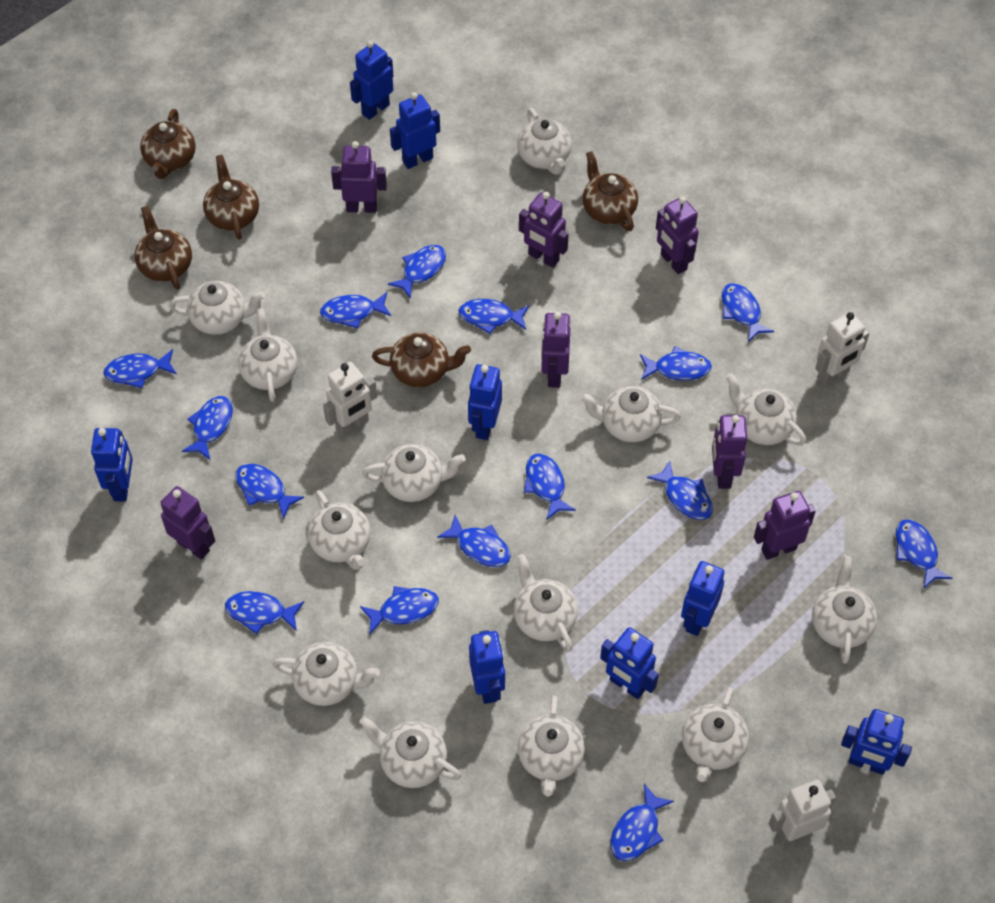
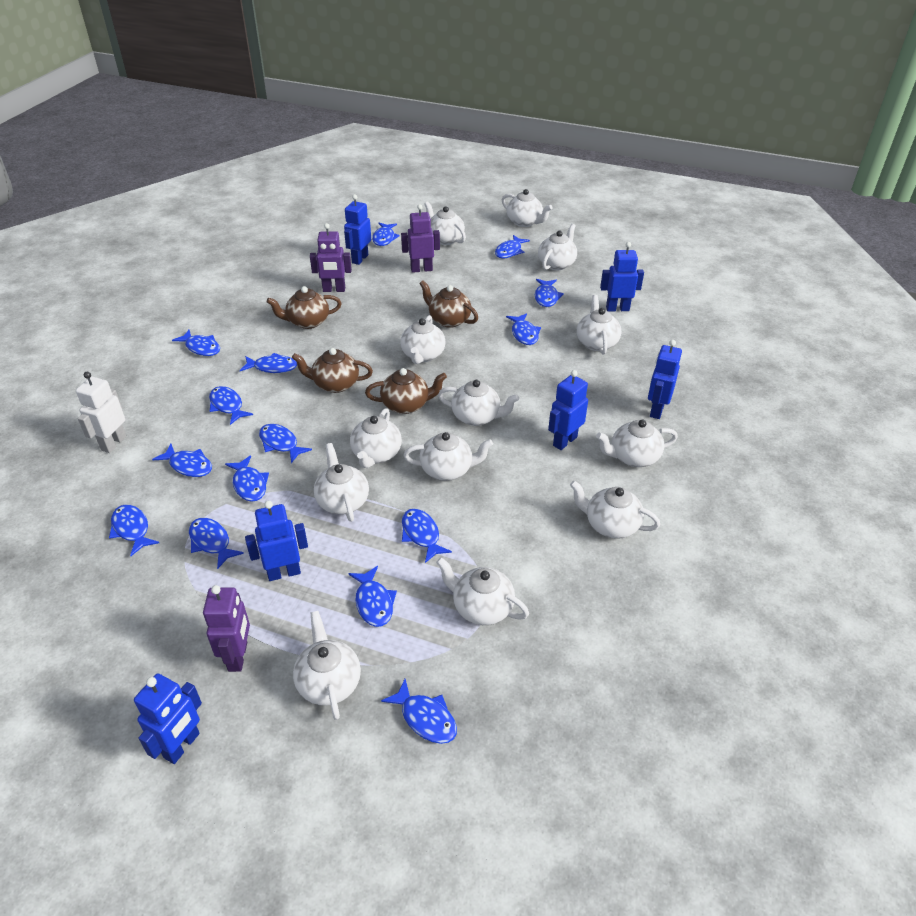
blue robot: [91,428,133,502] [350,41,393,120] [390,92,440,169] [468,364,502,440] [469,630,505,704] [600,627,659,699] [681,561,724,636] [841,709,912,775] = 8 -> [134,674,202,764] [245,501,308,581] [344,194,371,265] [548,370,588,450] [600,242,644,312] [648,340,682,419] = 6
brown teapot: [135,206,192,290] [140,109,196,179] [203,155,259,240] [372,332,471,387] [583,151,638,231] = 5 -> [266,286,342,329] [292,348,373,393] [365,368,447,414] [419,280,478,328] = 4
purple robot: [161,486,215,560] [331,141,387,213] [519,192,569,268] [541,312,570,388] [656,196,699,274] [712,415,747,489] [754,491,816,560] = 7 -> [203,585,250,672] [310,223,352,292] [401,204,440,273] = 3
white robot: [323,362,377,436] [769,779,836,844] [815,312,869,386] = 3 -> [76,372,127,453] = 1

